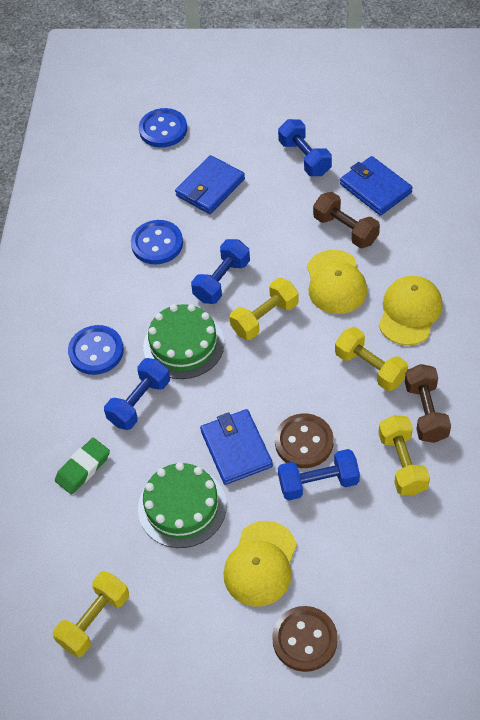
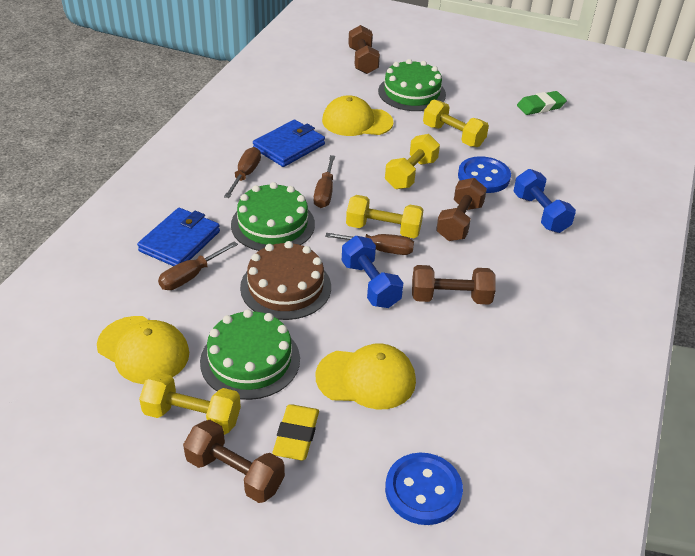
blue button: [68,325,124,375] [131,220,183,265] [139,108,187,148] = 3 -> [385,453,463,525] [458,156,511,193] = 2
blue dumbbell: [104,358,170,430] [191,239,250,304] [278,119,332,176] [278,449,360,500] = 4 -> [342,236,403,308] [513,169,576,233] = 2
blue wallet: [175,155,245,214] [200,409,273,485] [340,156,413,216] = 3 -> [137,208,220,266] [253,120,325,167] = 2
brown button: [272,606,338,672] [275,413,334,468] = 2 -> none = 0
brown cake: none = 0 -> [240,241,331,320] = 1
brown dumbbell: [313,192,380,248] [405,364,451,443] = 2 -> [183,420,285,503] [348,25,380,74] [412,265,496,305] [436,178,487,241] = 4
brown screwdriver: none = 0 -> [158,241,238,290] [224,147,261,198] [314,155,335,208] [325,233,414,255] = 4
green cake: [138,462,227,548] [143,304,224,379] = 2 -> [200,309,300,400] [231,182,315,251] [378,59,446,111] = 3
yellow eraser: none = 0 -> [272,404,319,460] = 1

